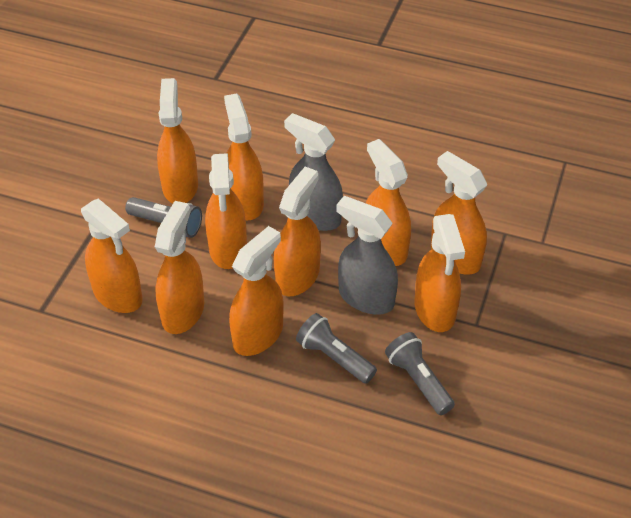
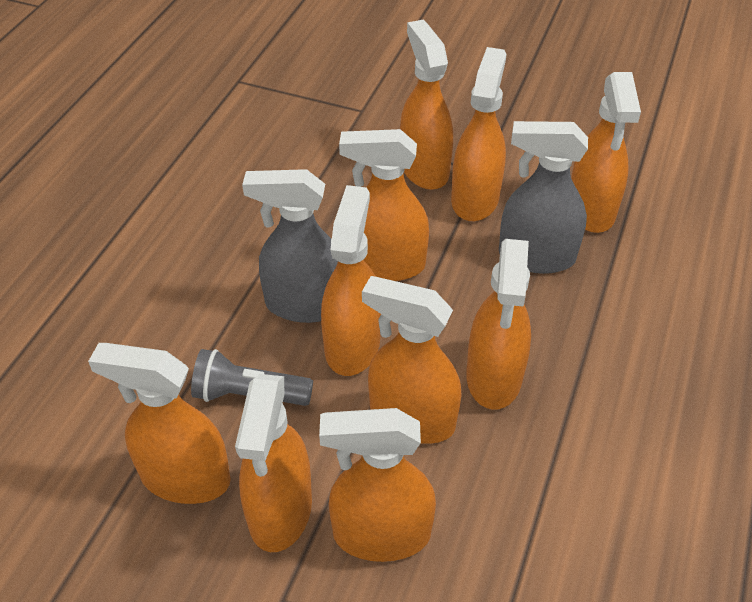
grey flashlight: [125,197,202,238] [296,313,377,383] [385,332,455,415] = 3 -> [191,349,313,406] = 1

